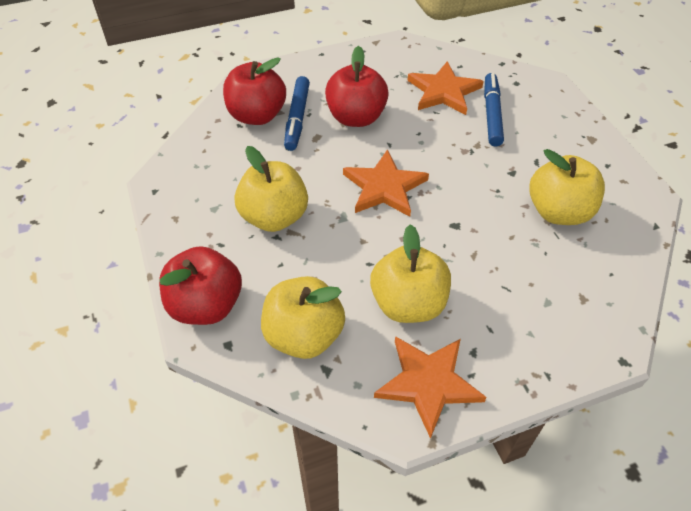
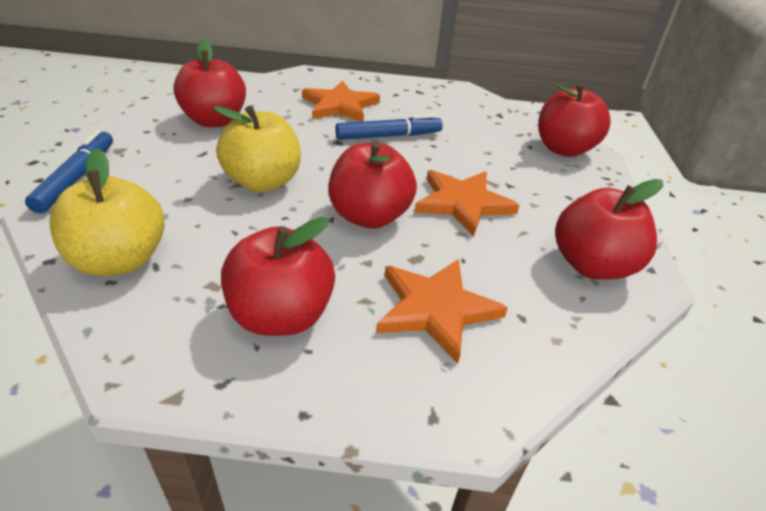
red apple: [159,246,242,325] [223,57,286,125] [325,46,389,127] = 3 -> [173,39,246,127] [221,217,335,336] [328,141,417,229] [538,83,611,157] [555,179,663,280] = 5
yellow apple: [235,146,308,232] [261,276,345,359] [370,224,451,323] [529,149,605,225] = 4 -> [50,148,165,276] [213,105,301,192] = 2

